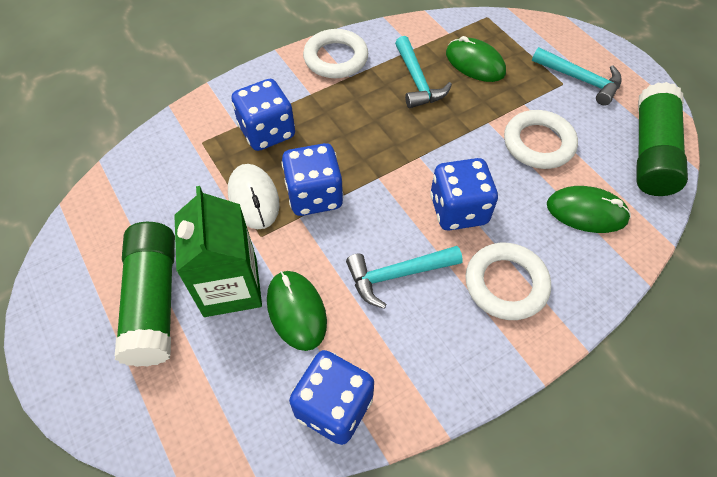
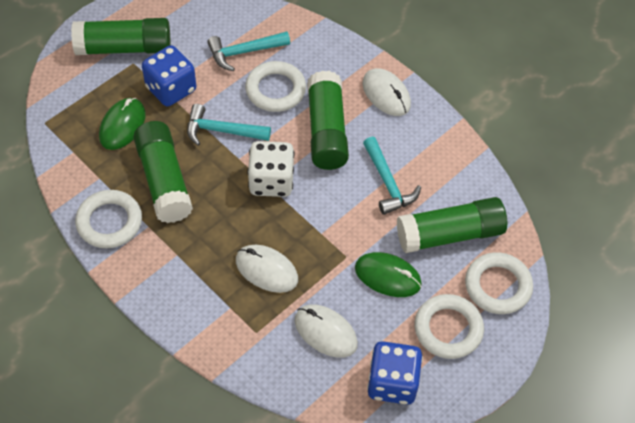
blue dice: [232,79,295,151] [281,143,344,216] [289,350,374,445] [430,158,498,231] = 4 -> [142,45,196,107] [367,341,423,405] = 2
green carton: [174,186,262,317] = 1 -> none = 0
green glue stick: [115,222,175,367] [636,82,688,196] = 2 -> [71,18,171,55] [133,121,193,223] [307,70,349,170] [397,197,507,253] = 4
green mouse: [267,271,327,351] [446,36,506,82] [547,186,631,233] = 3 -> [99,98,146,150] [355,252,422,297] = 2
white dice: none = 0 -> [247,141,295,197] = 1
white mouse: [228,164,280,229] = 1 -> [236,245,298,293] [295,305,358,358] [362,68,411,116] = 3
white ring: [303,29,368,78] [465,243,551,320] [504,110,578,169] = 3 -> [75,190,142,248] [245,61,306,112] [415,294,484,359] [465,252,533,314] = 4

